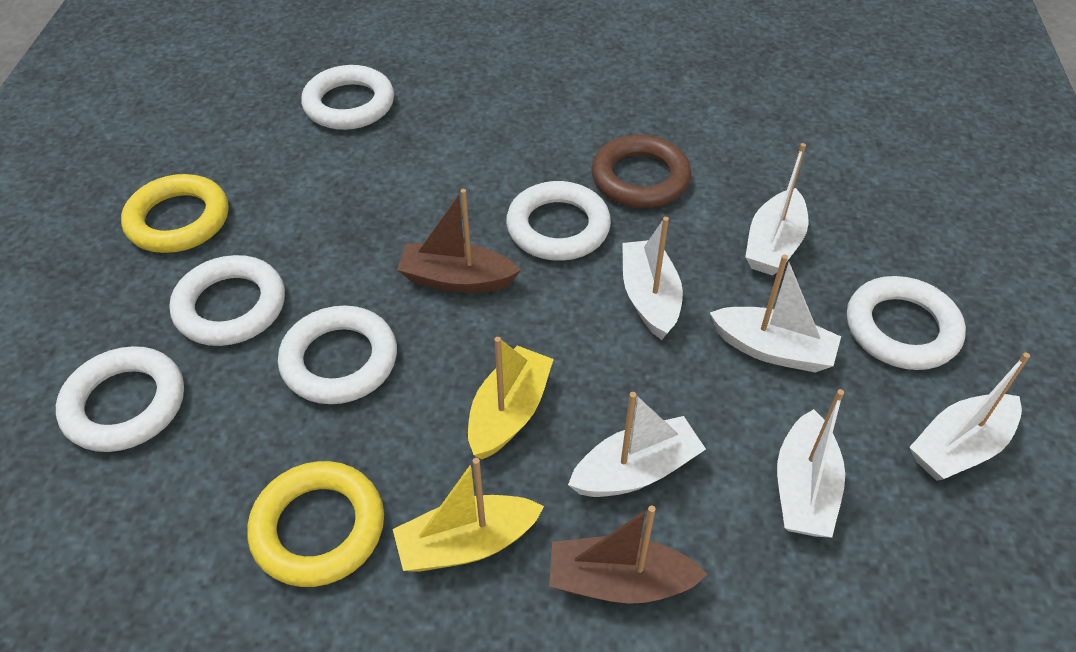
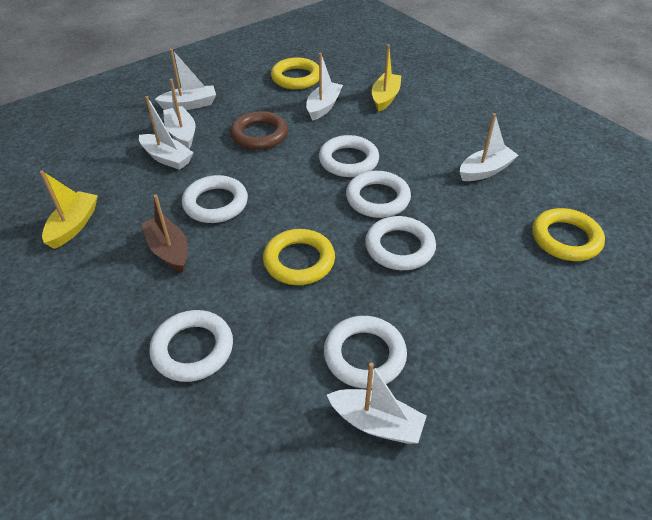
brown boat: [397,189,521,293] [549,505,707,604] = 2 -> [141,195,188,272] = 1
yellow ring: [121,174,229,253] [247,461,384,587] = 2 -> [263,229,335,285] [271,57,319,89] [532,208,605,261] = 3

